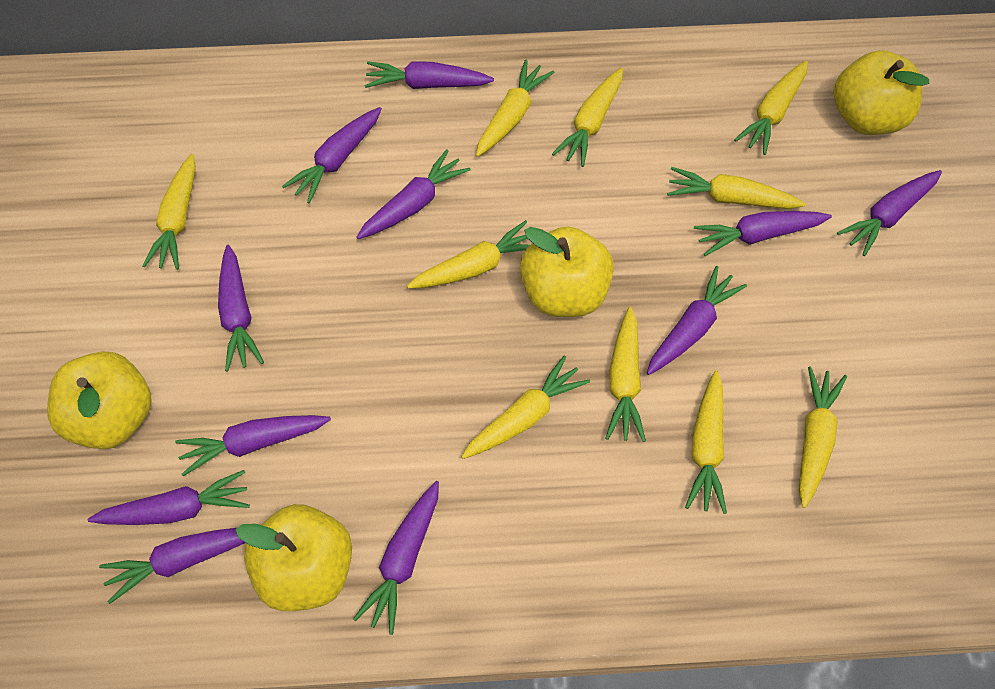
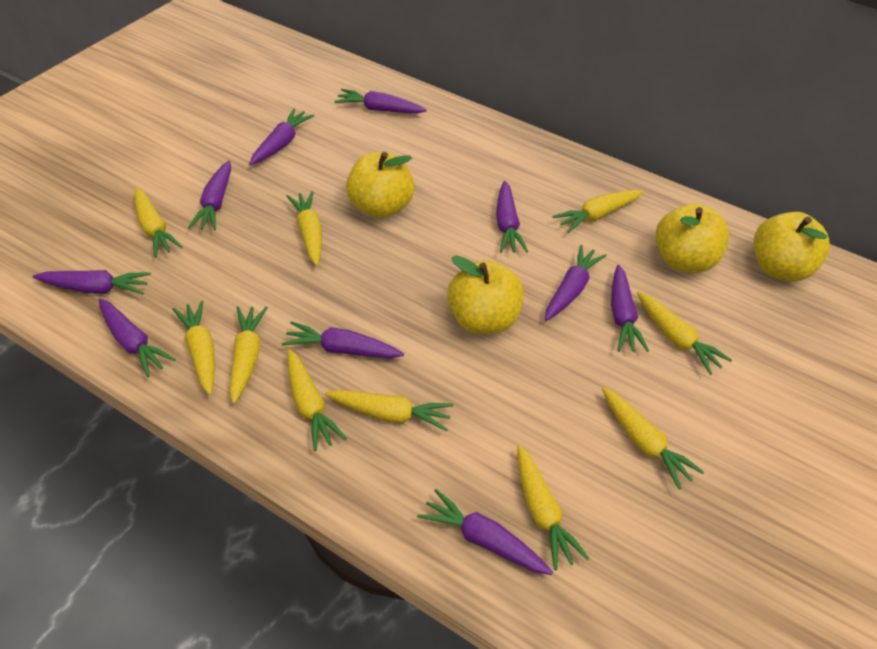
purple carrot: [88,470,250,525] [99,528,245,604] [175,415,331,476] [218,245,264,372] [282,107,382,204] [353,481,439,635] [356,150,471,239] [364,61,494,89] [647,266,747,375] [694,211,832,256] [837,170,942,256] = 11 -> [33,270,151,295] [99,299,176,377] [188,161,231,230] [249,108,315,165] [282,321,404,358] [334,89,427,114] [417,489,553,575] [496,181,528,253] [545,245,607,321] [611,265,649,352] = 10

